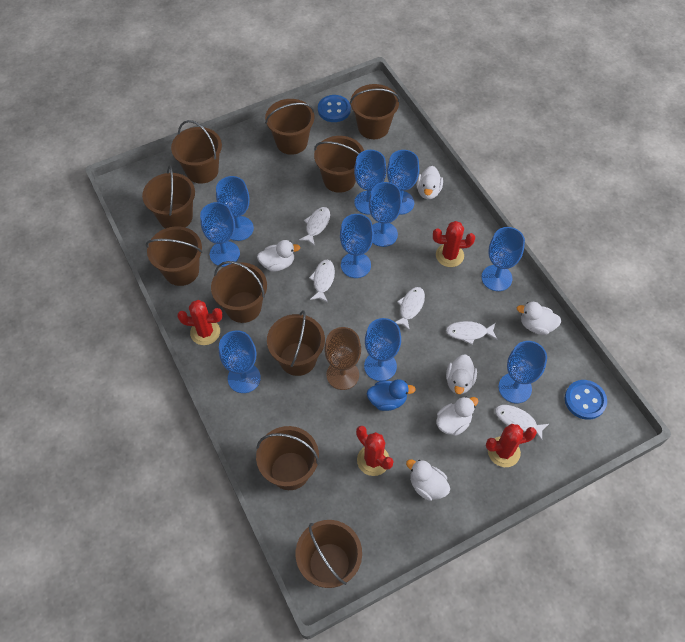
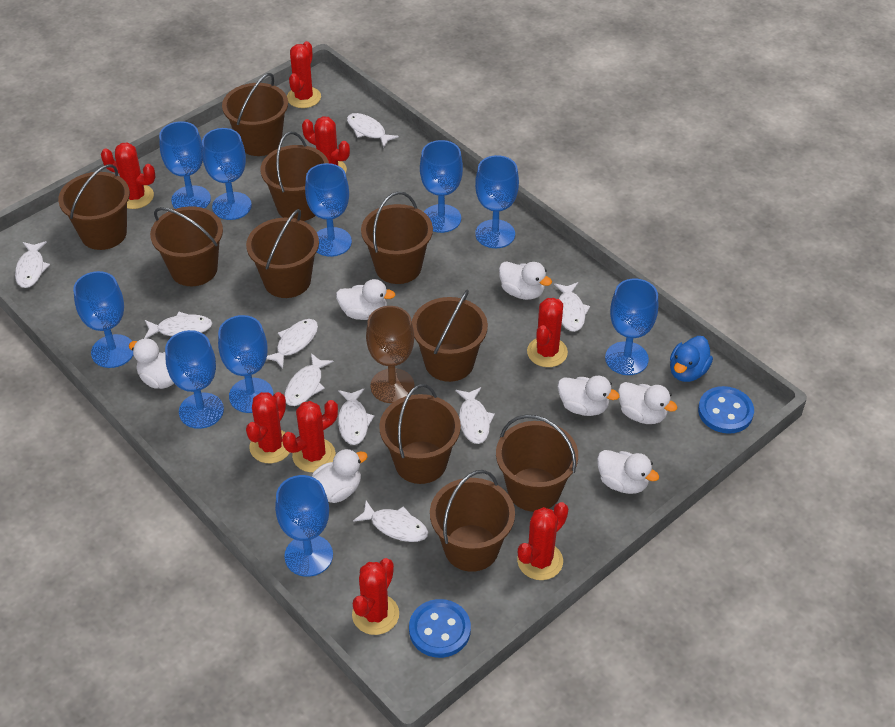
red cactus: [177,300,222,345] [356,426,394,476] [433,221,475,267] [486,424,537,467] = 4 -> [101,142,155,209] [246,392,290,463] [282,400,338,472] [287,41,321,108] [302,116,350,173] [352,558,399,635] [517,502,568,580] [527,298,568,367] = 8
white duck: [257,240,300,271] [406,459,450,501] [416,166,443,199] [436,397,478,436] [446,354,477,394] [517,302,562,335] = 6 -> [129,338,174,389] [312,449,368,503] [336,279,395,320] [499,261,552,300] [558,376,620,416] [597,450,659,494] [618,382,677,424] = 7
white fish: [299,207,330,246] [309,259,335,302] [395,287,425,331] [446,321,497,345] [495,405,549,440] = 5 -> [15,241,50,288] [144,312,212,338] [266,319,318,369] [284,353,334,406] [338,389,374,445] [347,113,399,148] [353,501,428,542] [456,387,495,444] [554,282,590,332] = 9

